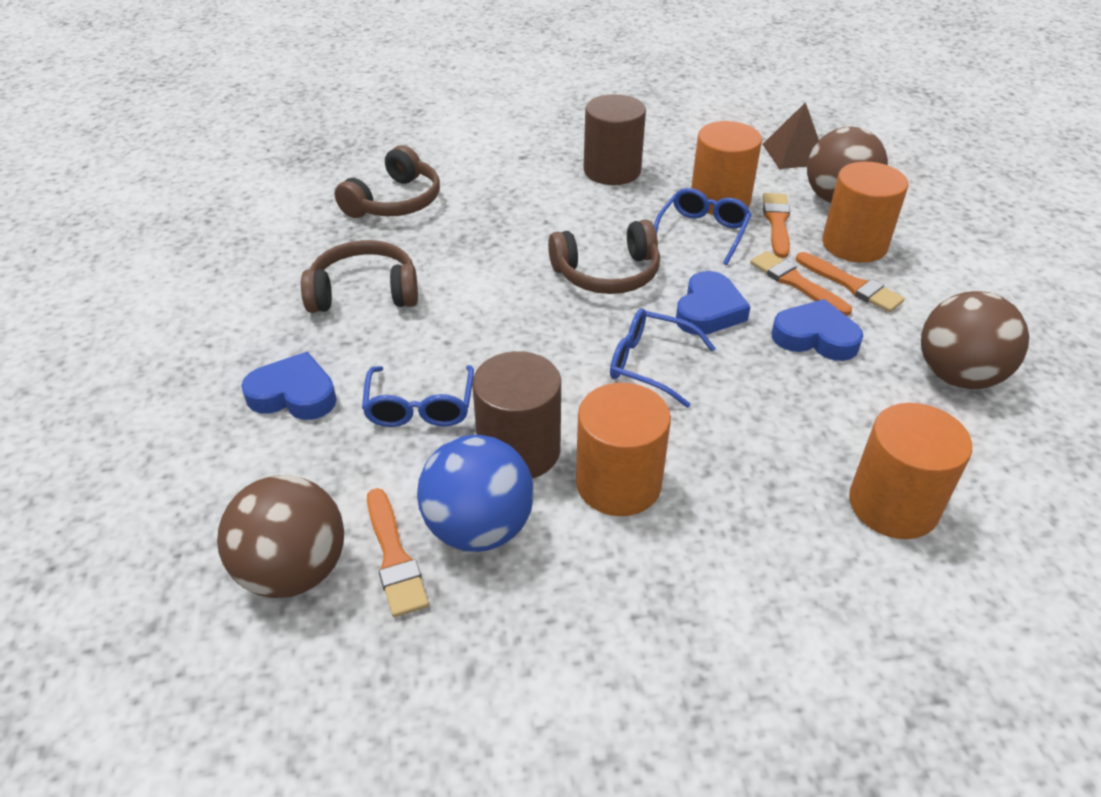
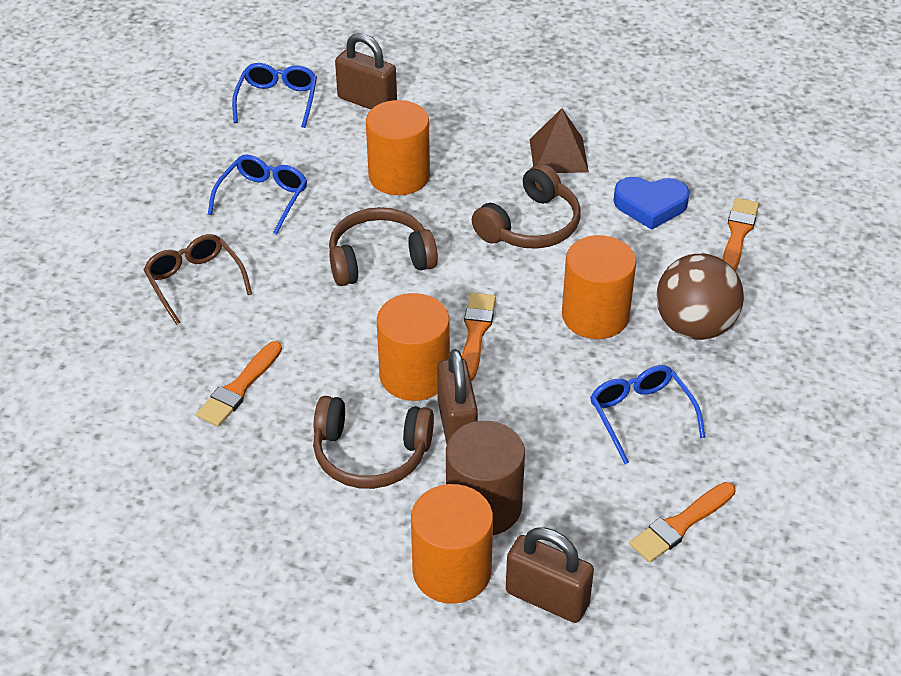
blue ball: [417,435,534,552] = 1 -> none = 0
blue heart: [241,352,337,420] [676,271,751,335] [772,299,863,361] = 3 -> [614,177,690,230] = 1
brown ball: [217,475,344,598] [807,127,888,204] [921,291,1029,389] = 3 -> [656,254,744,340] = 1
brown cylinder: [472,351,561,479] [584,94,646,185] = 2 -> [446,421,525,535] = 1
brown glasses: none = 0 -> [143,234,252,325] = 1
brown padlock: none = 0 -> [335,33,397,110] [437,349,478,444] [506,528,594,623] = 3

